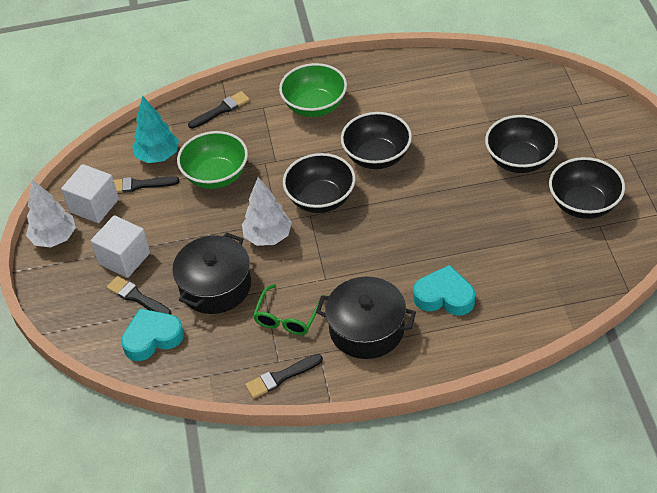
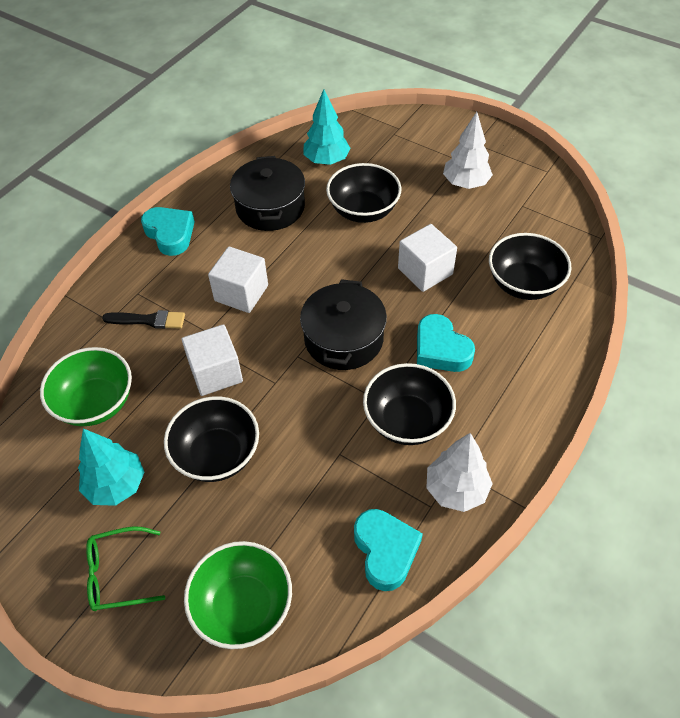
black brush: [107,276,171,314] [113,176,179,193] [188,91,250,129] [245,354,323,398] = 4 -> [102,310,185,329] = 1
turquoise heart: [121,309,184,361] [413,265,475,316] = 2 -> [141,207,195,256] [354,509,423,591] [417,314,475,372] = 3
turquoise tree: [132,96,179,163] = 1 -> [78,429,144,506] [303,89,351,165] = 2
white cube: [61,164,119,223] [91,215,150,278] = 2 -> [182,324,243,396] [208,246,268,313] [398,224,457,292] = 3

